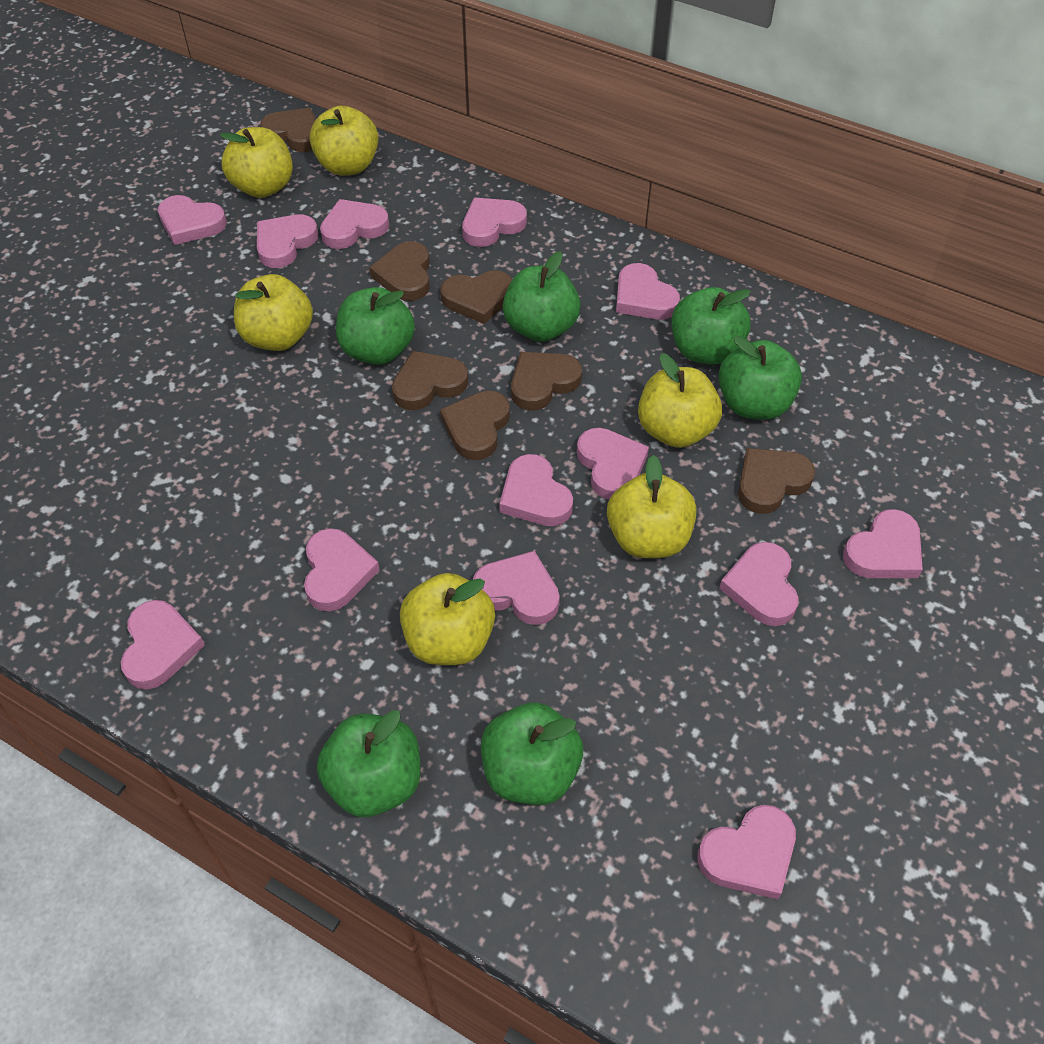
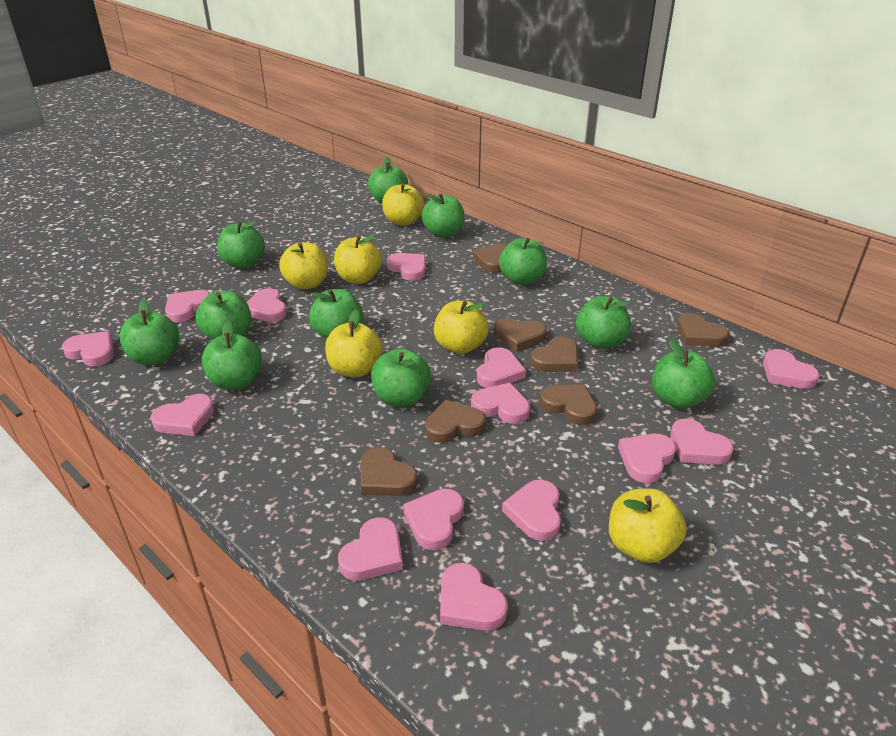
green apple: [317,710,421,817] [336,287,415,365] [481,702,583,805] [503,251,581,342] [671,287,751,365] [719,336,802,420] = 6 -> [119,299,179,366] [196,291,252,339] [202,321,262,390] [217,221,265,268] [309,289,364,338] [368,157,408,204] [371,348,431,407] [421,193,464,238] [499,238,547,285] [576,296,631,349] [652,339,715,409] = 11
pink heart: [121,600,205,689] [158,195,227,245] [257,214,318,268] [304,528,380,611] [320,199,389,249] [462,198,527,247] [473,551,560,625] [499,454,573,526] [577,428,649,500] [616,263,680,320] [698,805,796,899] [719,542,799,626] [843,509,923,578] = 13 -> [62,331,114,367] [151,394,214,436] [165,290,210,323] [246,288,287,322] [338,517,403,581] [387,253,426,281] [403,489,464,550] [440,563,508,631] [471,383,530,424] [477,347,526,388] [502,480,561,541] [618,434,676,483] [670,419,734,465] [763,349,819,389] = 14

